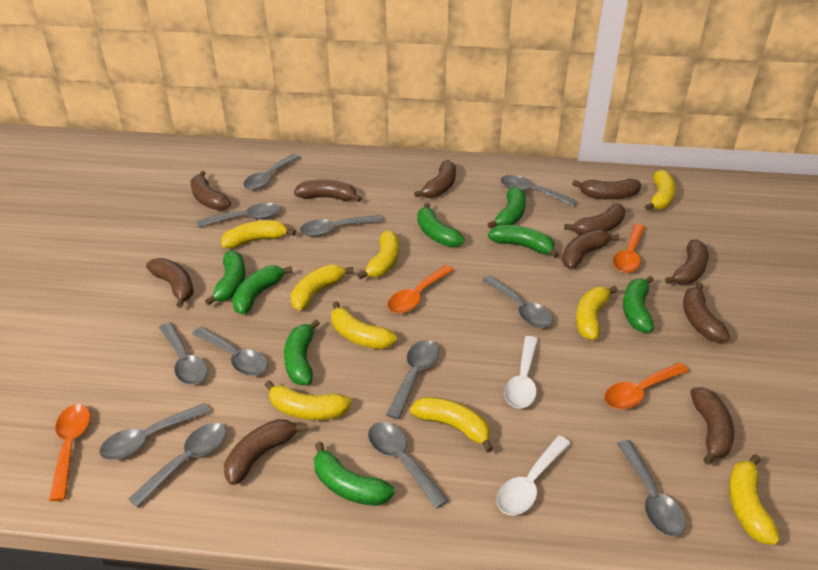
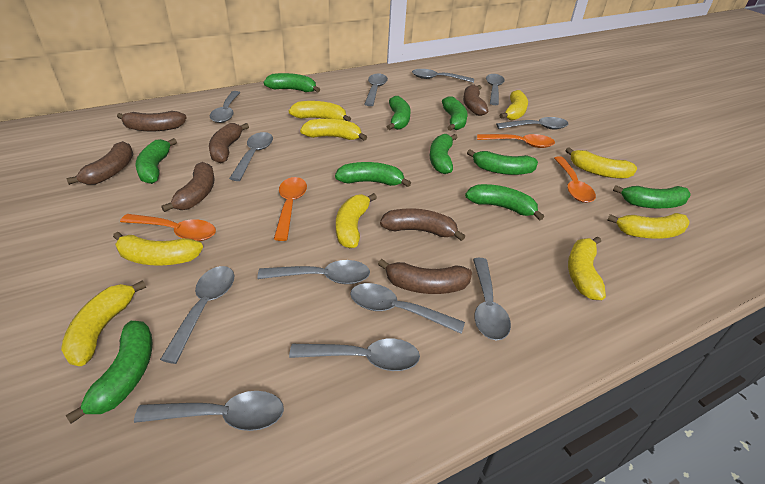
brown banana: [146,258,194,307] [190,171,231,210] [224,419,307,485] [294,179,362,202] [414,160,456,198] [562,230,619,269] [564,204,626,235] [572,179,641,200] [665,239,709,285] [683,283,730,343] [690,387,734,465] = 11 -> [66,141,133,185] [117,111,187,131] [161,162,214,212] [209,123,249,163] [378,259,472,294] [380,209,465,241] [463,84,488,116] = 7
green banana: [205,250,245,306] [232,265,293,314] [284,319,320,385] [314,442,395,506] [417,203,465,247] [488,186,526,228] [488,225,559,258] [623,276,654,333] = 8 -> [65,321,152,424] [136,138,177,184] [263,73,320,92] [335,162,411,187] [387,96,411,130] [430,134,458,174] [442,96,468,131] [465,184,544,220] [467,149,538,175] [613,185,691,208] = 10
white spoon: [497,436,571,515] [504,336,538,408] = 2 -> none = 0

